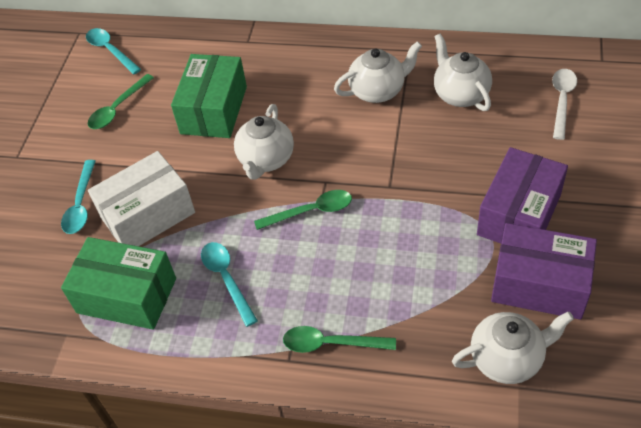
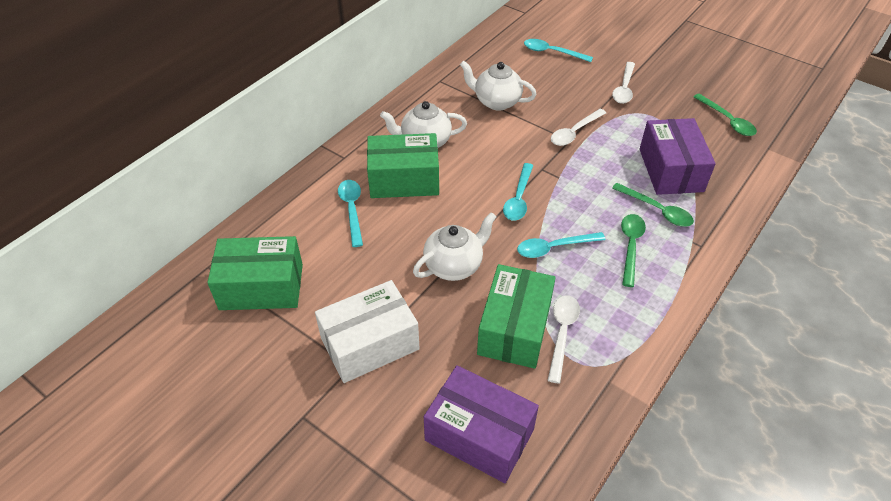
green box: [61,237,176,330] [171,54,247,138] = 2 -> [207,236,303,310] [367,133,439,198] [477,264,556,369] = 3
turquoise spoon: [61,160,96,234] [86,28,141,74] [201,242,258,327] = 3 -> [338,180,363,247] [503,163,534,221] [517,232,606,258] [524,39,593,62] = 4
white spoon: [552,69,577,140] = 1 -> [547,295,580,384] [551,109,606,146] [612,62,635,104] = 3
white teapot: [234,104,294,180] [334,41,422,103] [434,33,492,111] [452,312,574,384] = 4 -> [380,101,467,148] [413,212,496,281] [460,60,537,111] = 3

